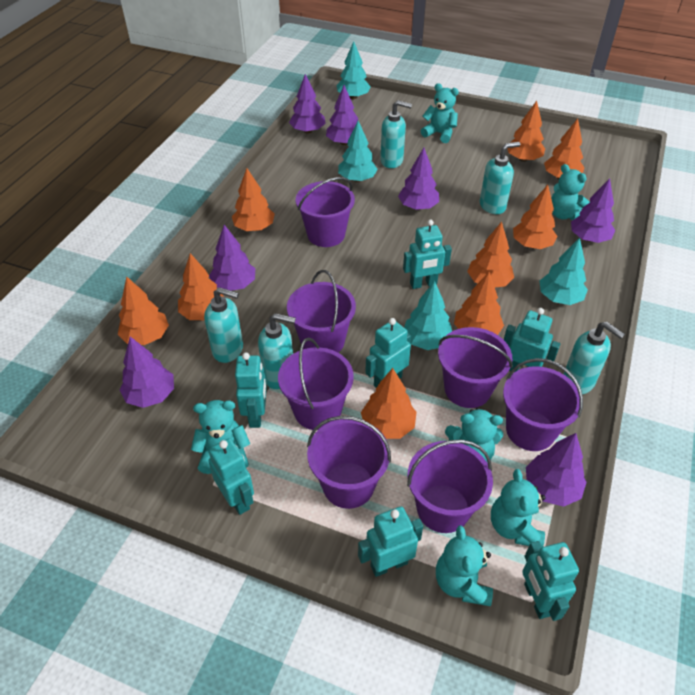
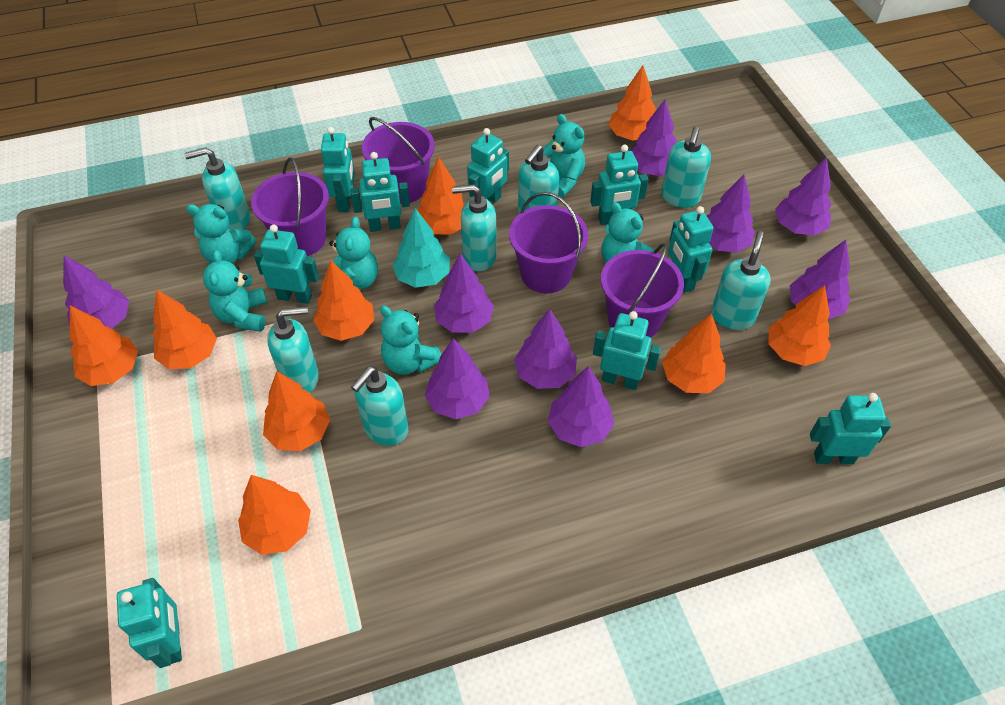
purple bucket: [278,337,354,430] [287,270,356,353] [296,177,355,247] [307,416,391,509] [407,440,493,533] [438,327,512,408] [503,358,583,451] = 7 -> [251,158,329,256] [362,117,435,204] [509,192,588,293] [601,243,684,337] = 4
purple tree: [120,337,174,408] [209,225,255,291] [289,74,326,134] [326,85,358,145] [398,148,439,210] [526,433,587,507] [571,178,615,243] = 7 -> [63,255,129,329] [425,338,490,419] [434,253,494,333] [514,309,577,389] [548,366,614,447] [629,100,676,176] [707,174,755,252] [775,157,831,236] [790,240,850,320] = 9
turquoise robot: [208,438,254,515] [235,352,267,428] [358,506,423,577] [365,318,411,388] [403,220,452,289] [504,308,560,372] [522,541,579,621] = 7 -> [117,578,182,668] [254,225,319,304] [321,127,355,212] [350,152,410,232] [467,128,509,203] [590,145,649,225] [593,311,661,390] [668,206,714,292] [810,393,891,464] = 9
turquoise soap dispenser: [204,287,243,363] [258,313,296,389] [380,100,412,168] [480,142,520,214] [563,322,625,395] = 5 -> [184,147,250,230] [267,306,319,393] [351,366,408,446] [452,184,497,271] [518,145,559,214] [661,126,711,208] [711,231,771,330] = 7
turquoise tree: [337,41,371,99] [338,121,378,182] [404,281,452,350] [540,238,588,305] = 4 -> [392,208,450,288] = 1

